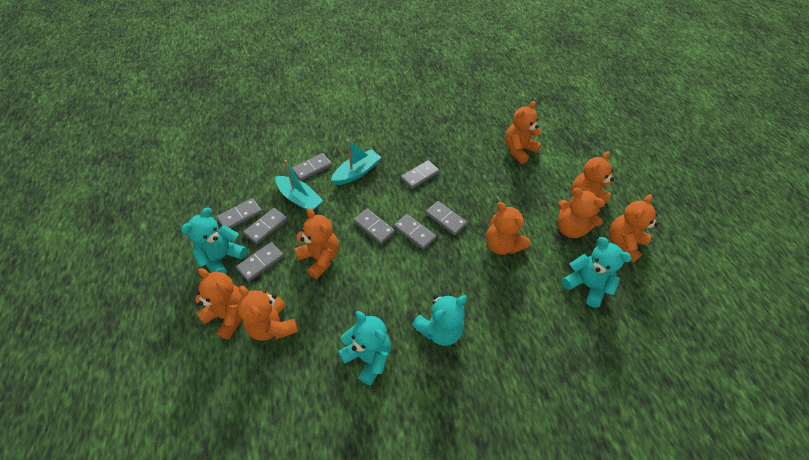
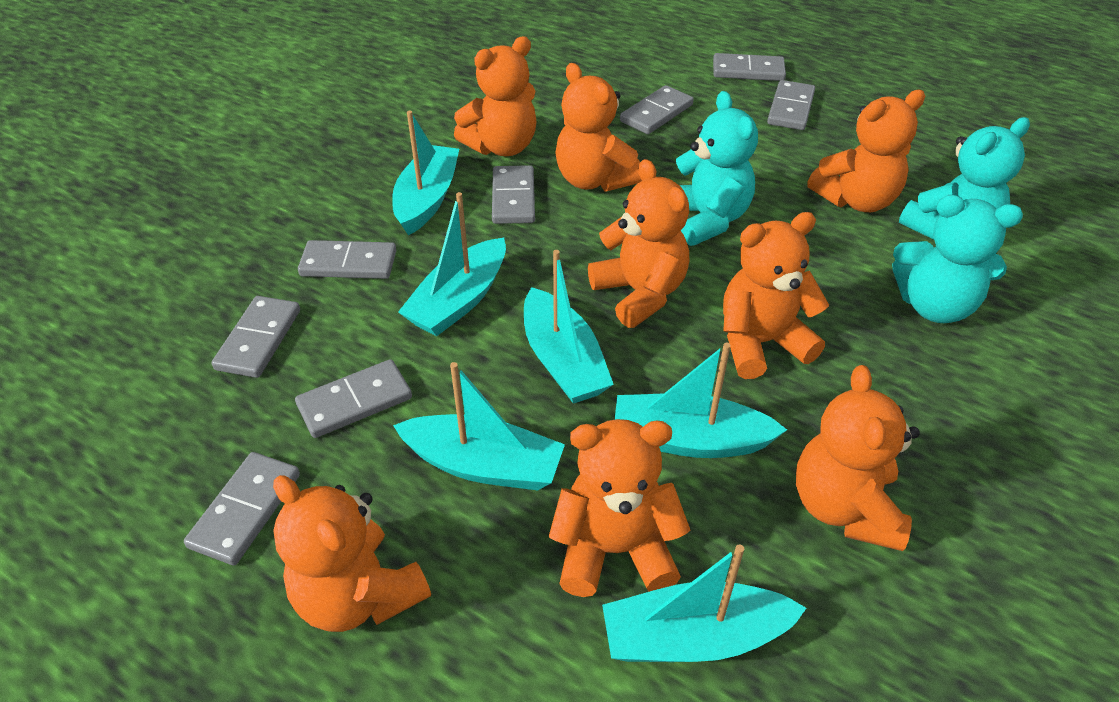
turquoise boat: [276,160,323,211] [331,139,381,185] = 2 -> [392,111,459,235] [393,362,565,490] [398,192,506,336] [524,250,614,404] [602,544,807,662] [615,343,787,458] = 6
turquoise teddy bear: [181,208,247,274] [338,311,391,386] [412,294,467,346] [562,237,632,308] = 4 -> [676,91,758,246] [892,195,1023,323] [899,117,1030,240] = 3

